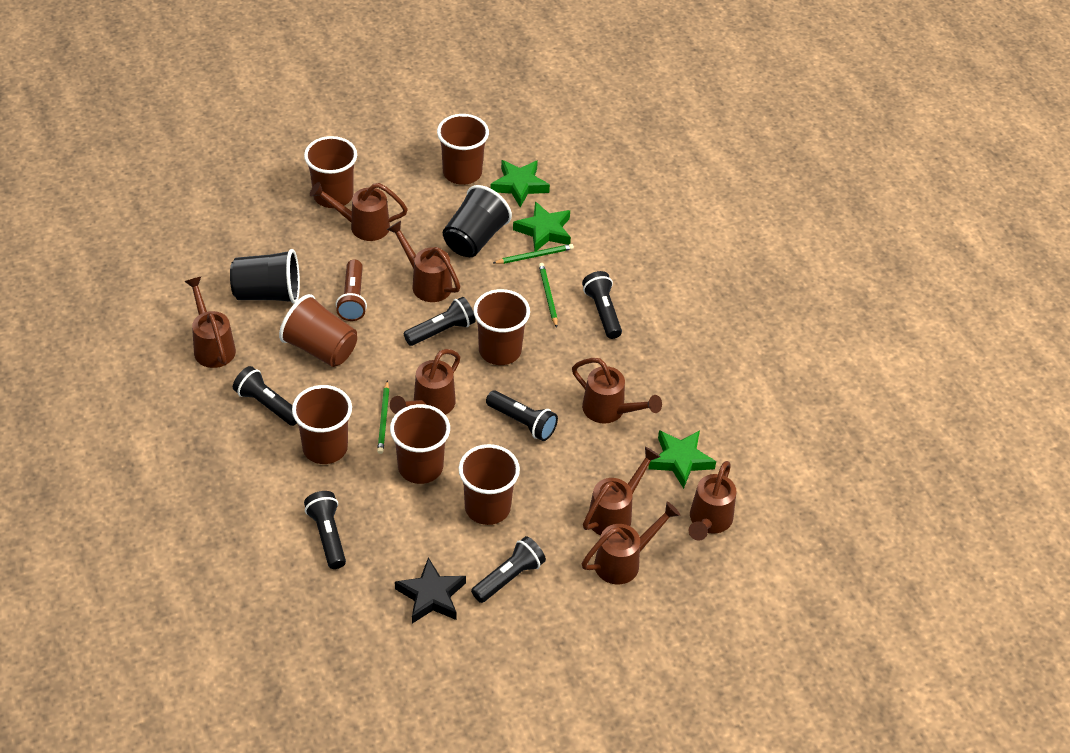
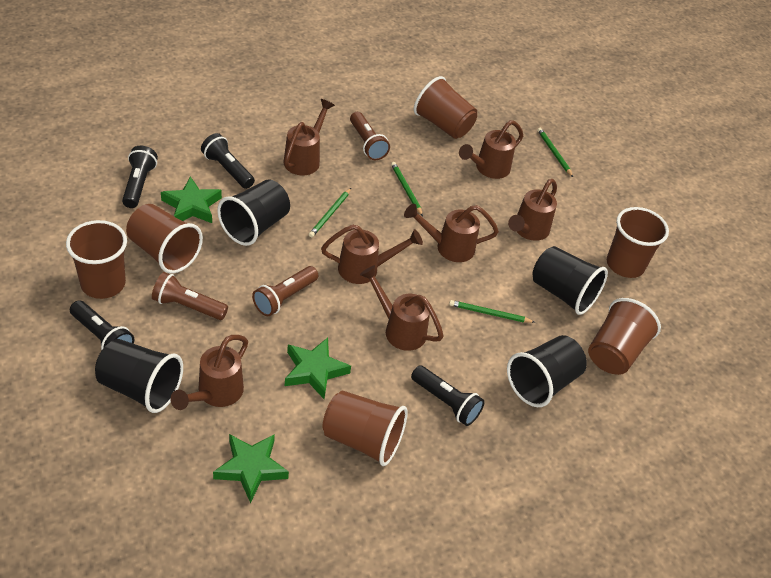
black cup: [230,249,300,304] [443,185,512,257] = 2 -> [95,339,183,413] [217,179,290,246] [507,335,587,407] [532,246,608,315] = 4
black flashlight: [233,366,297,426] [304,491,346,569] [404,297,475,346] [471,536,546,603] [486,391,558,441] [582,271,622,339] = 6 -> [70,301,134,350] [122,146,158,208] [201,133,255,189] [411,366,485,426] = 4
black star: [395,557,466,624] = 1 -> none = 0
brown cup: [279,294,357,367] [292,385,352,464] [304,136,357,208] [390,404,450,484] [437,114,489,185] [459,444,520,525] [473,289,530,365] = 7 -> [66,220,127,299] [126,204,203,274] [322,391,408,466] [414,76,477,139] [588,298,661,375] [607,207,669,278] = 6
brown flashlight: [336,260,367,321] = 1 -> [152,272,228,320] [252,266,319,316] [350,112,390,160] = 3
brown watering can: [184,277,236,368] [310,182,408,241] [387,221,461,302] [390,349,460,415] [572,358,662,424] [582,502,680,584] [583,447,661,535] [689,461,736,541] = 8 -> [170,335,248,410] [284,99,335,175] [321,225,423,284] [360,265,444,351] [404,204,499,262] [459,120,523,179] [508,179,557,241] = 7
green pencil: [377,380,390,454] [493,244,574,264] [539,263,558,328] = 3 -> [309,188,351,237] [391,162,423,216] [449,300,534,323] [537,128,573,177] = 4

